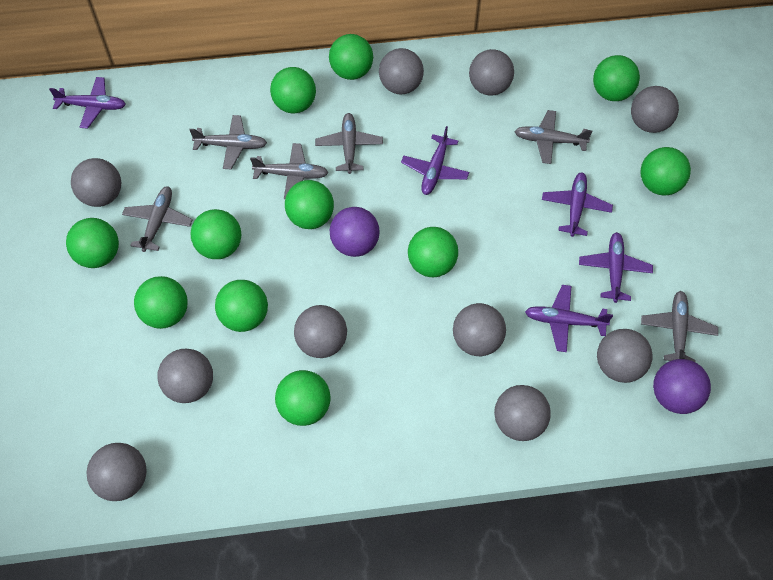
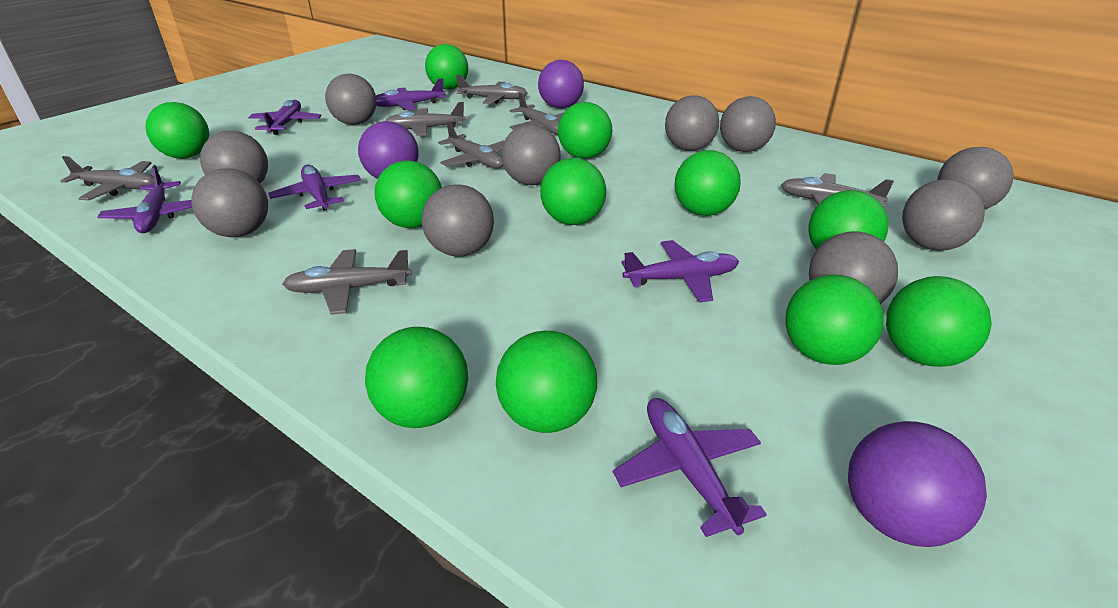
grey plane: [122,186,193,252] [189,115,267,169] [250,143,329,199] [315,113,383,174] [514,110,593,164] [641,291,718,362] = 6 -> [60,156,155,201] [282,249,411,315] [385,102,465,136] [438,122,505,168] [456,75,528,104] [510,92,563,135] [781,173,894,207] = 7
purple ball: [330,207,380,257] [653,359,711,414] = 2 -> [358,121,419,179] [538,60,584,108] [848,421,987,547] = 3
purple plane: [49,77,126,129] [401,126,469,195] [525,285,613,352] [542,173,613,237] [579,232,653,303] = 5 -> [97,165,192,233] [248,100,322,135] [268,165,361,211] [376,78,445,110] [613,398,767,537] [621,240,739,303] = 6

